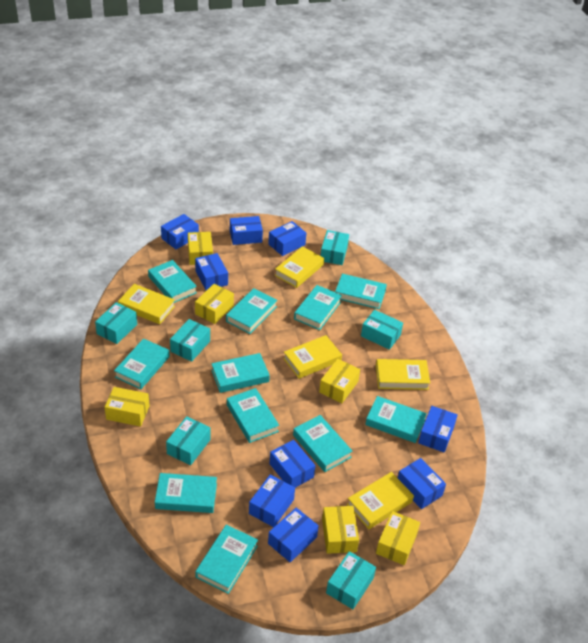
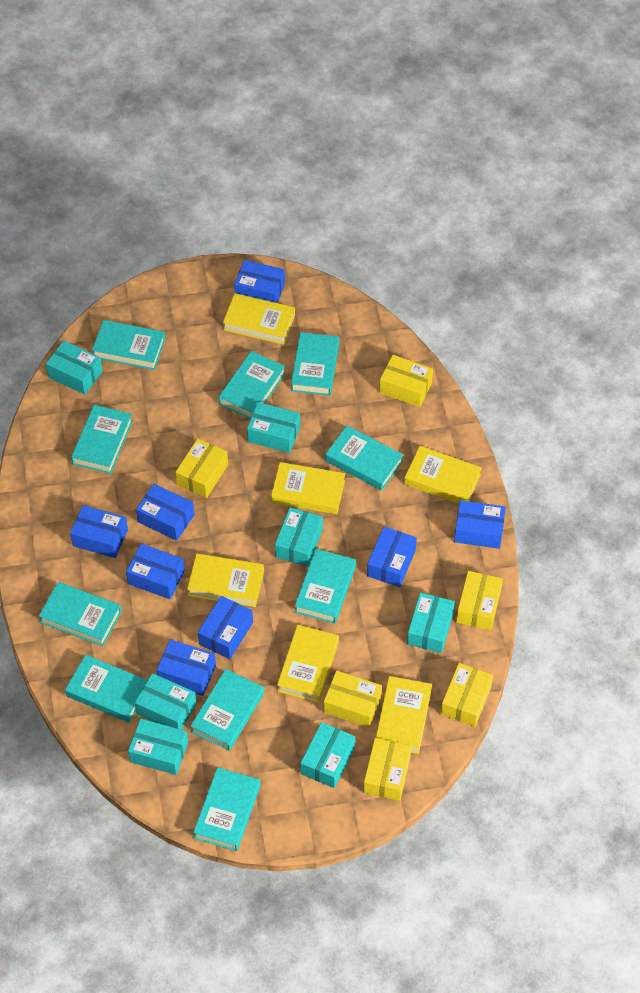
blue box: [161,214,199,249] [195,253,228,290] [230,216,263,245] [249,475,295,527] [268,221,306,256] [268,508,319,562] [270,440,315,488] [398,458,446,509] [418,406,458,453] = 9 -> [70,505,128,558] [126,543,185,599] [136,484,194,541] [157,640,216,696] [198,596,253,659] [234,260,285,303] [367,527,417,587] [454,500,506,549] = 8
turquoise book: [114,338,170,389] [148,260,197,303] [155,473,217,513] [195,525,258,594] [211,353,270,393] [226,288,277,334] [227,388,279,443] [293,415,352,472] [294,285,342,330] [335,274,387,309] [365,396,427,443] = 11 -> [39,582,122,646] [65,655,148,723] [71,405,133,474] [92,320,165,370] [191,669,264,751] [193,767,260,851] [219,351,286,419] [291,332,339,396] [295,549,356,624] [325,426,403,491] = 10
turquoise box: [95,302,137,344] [166,416,211,465] [170,319,210,362] [321,230,349,265] [326,551,376,609] [361,310,403,350] = 6 -> [46,341,103,395] [128,719,188,775] [135,673,196,730] [247,402,300,453] [275,507,323,567] [300,722,355,788] [407,592,455,653] = 7
yellow book: [118,284,175,324] [275,246,324,288] [283,335,342,379] [347,472,414,529] [376,359,430,390] = 5 -> [187,553,264,607] [223,293,295,345] [271,462,345,514] [277,625,339,702] [376,676,432,754] [404,446,482,504] = 6

